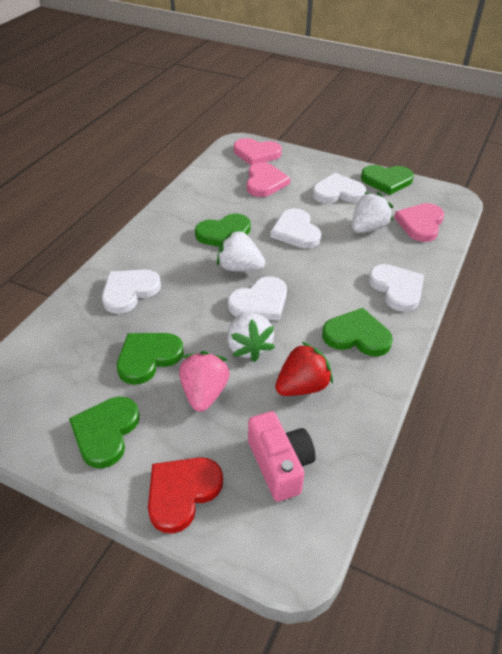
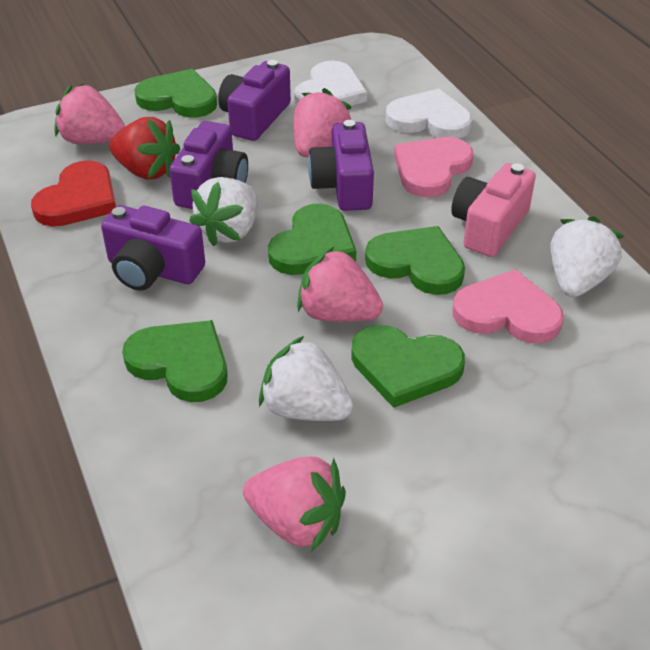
pink heart: [234,138,282,166] [247,162,290,197] [394,203,444,242] = 3 -> [394,137,474,197] [453,269,564,344] = 2
pink strawberry: [179,351,230,412] = 1 -> [55,84,125,144] [243,456,346,552] [294,88,351,157] [297,247,383,322] = 4
purple camera: none = 0 -> [101,205,205,291] [169,121,248,209] [218,60,291,141] [308,120,374,211] = 4
white heart: [102,269,161,314] [228,276,287,321] [271,208,321,248] [313,173,366,203] [368,264,424,312] = 5 -> [294,61,367,106] [386,89,472,139] = 2

